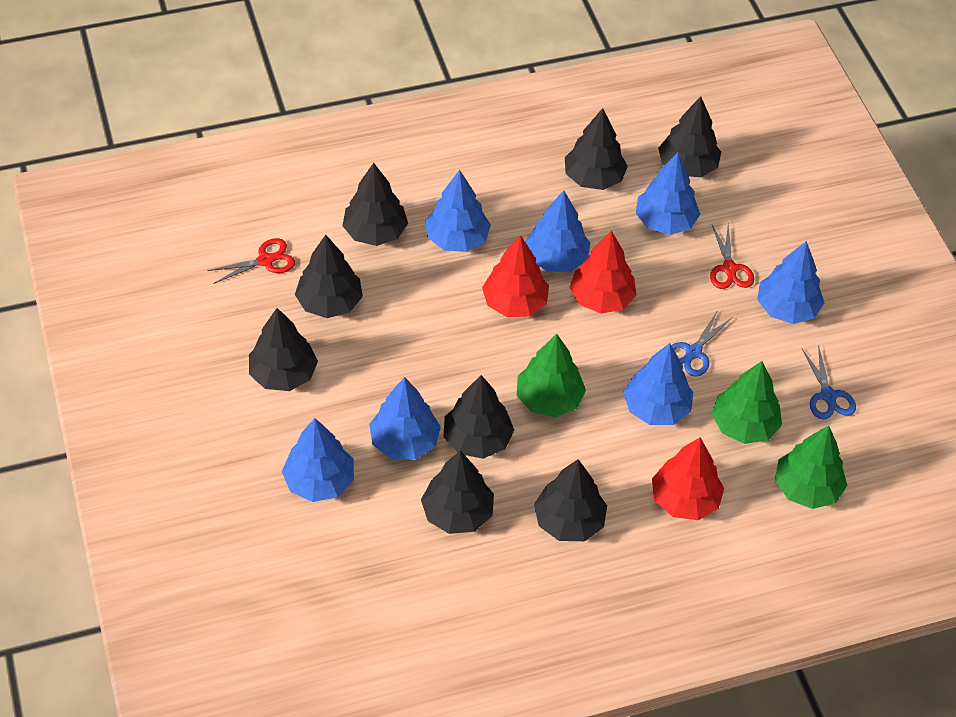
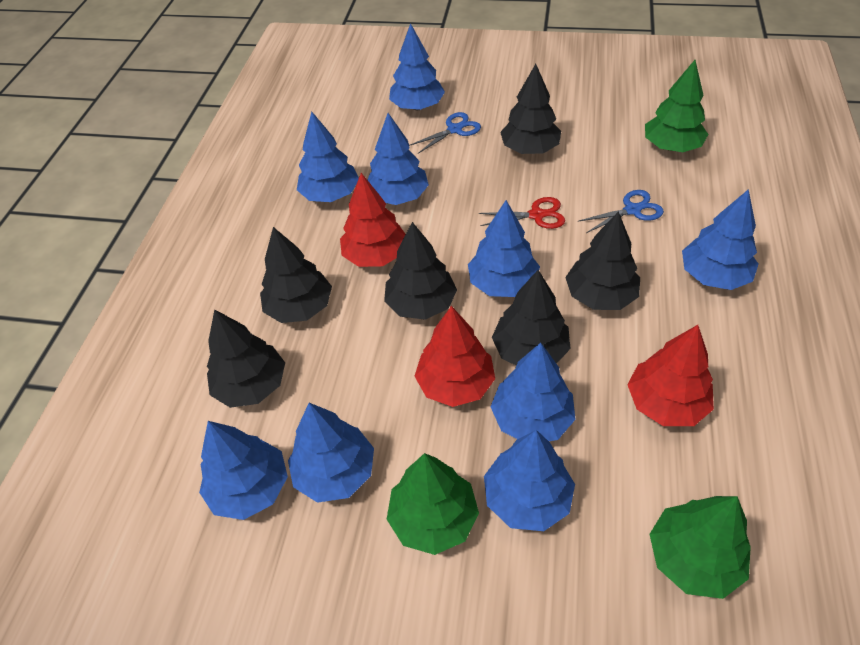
black tree: [249,308,318,391] [295,235,363,318] [342,163,408,246] [421,451,494,534] [443,375,514,459] [534,459,607,541] [565,108,628,190] [658,96,721,177] = 8 -> [207,309,285,408] [260,227,332,323] [384,222,457,320] [492,270,571,366] [500,64,561,154] [565,211,640,310] = 6
blue tree: [282,418,354,502] [369,377,441,460] [425,170,491,252] [525,190,590,272] [624,343,693,425] [636,153,700,235] [757,241,824,324] = 7 -> [199,421,288,520] [288,403,374,503] [297,112,359,202] [368,113,429,205] [389,23,445,110] [468,200,540,297] [484,430,575,531] [491,343,576,441] [682,189,758,290] = 9
red scissors: [207,238,295,284] [710,224,754,289] = 2 -> [479,197,565,229] = 1

